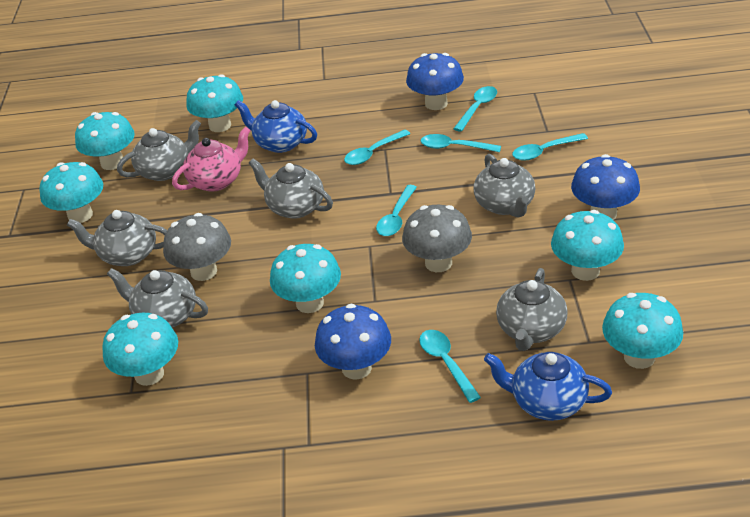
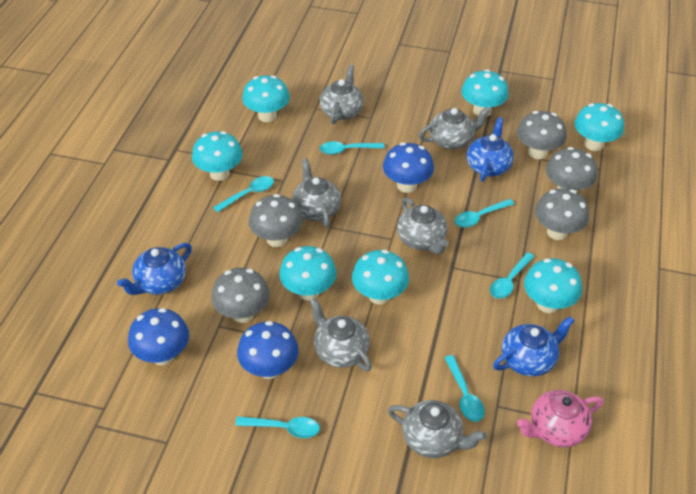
blue teapot: [235,100,317,153] [484,352,612,421] = 2 -> [117,243,192,295] [467,117,514,182] [493,316,574,376] = 3
grey mushroom: [163,213,231,281] [402,205,472,272] = 2 -> [211,268,270,323] [249,194,303,247] [517,111,567,159] [535,188,589,240] [546,147,598,192] = 5

